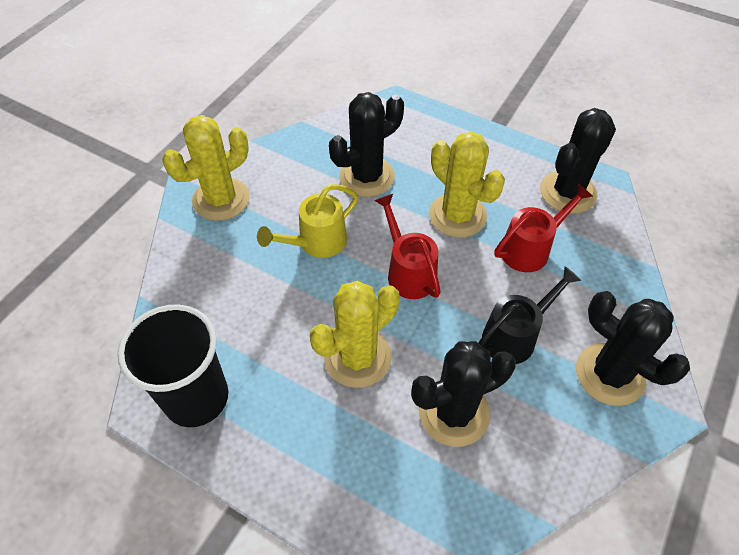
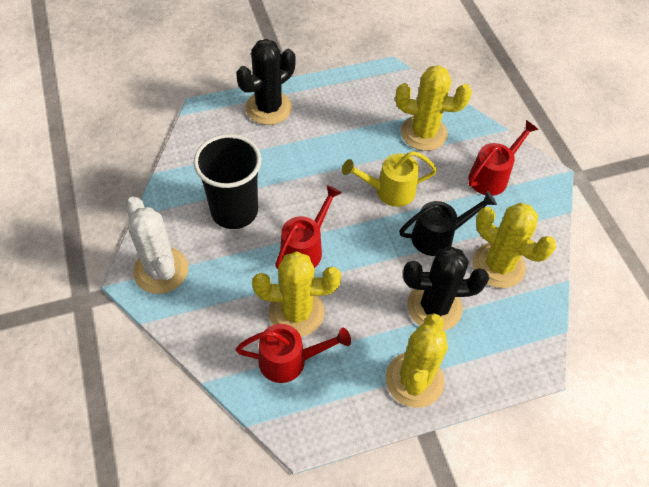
black cactus: [329,92,404,197] [411,341,516,447] [540,108,616,214] [576,291,690,406] = 4 -> [236,39,296,125] [403,246,489,331] = 2
red watering can: [374,194,441,299] [494,183,593,272] = 2 -> [236,324,351,383] [275,185,341,269] [468,120,539,196] = 3
white cactus: none = 0 -> [125,197,188,294] = 1
yellow cactus: [162,115,250,221] [310,281,400,388] [429,131,505,238] = 3 -> [252,251,341,337] [385,313,448,408] [395,65,472,151] [473,203,556,288] = 4

